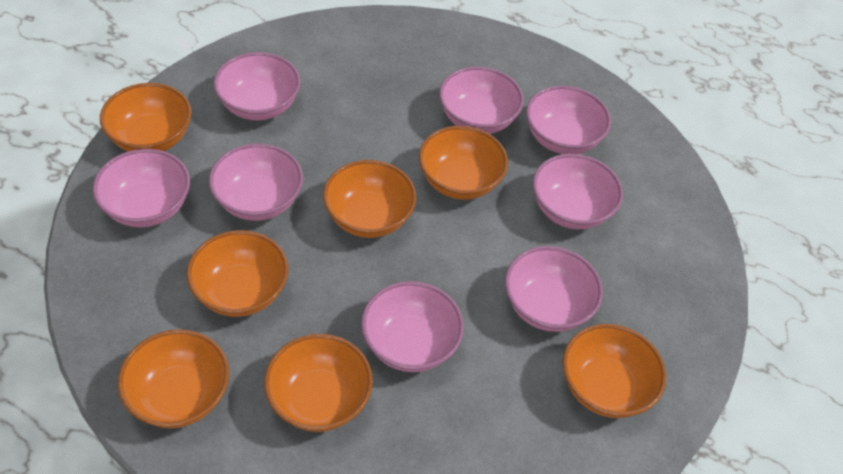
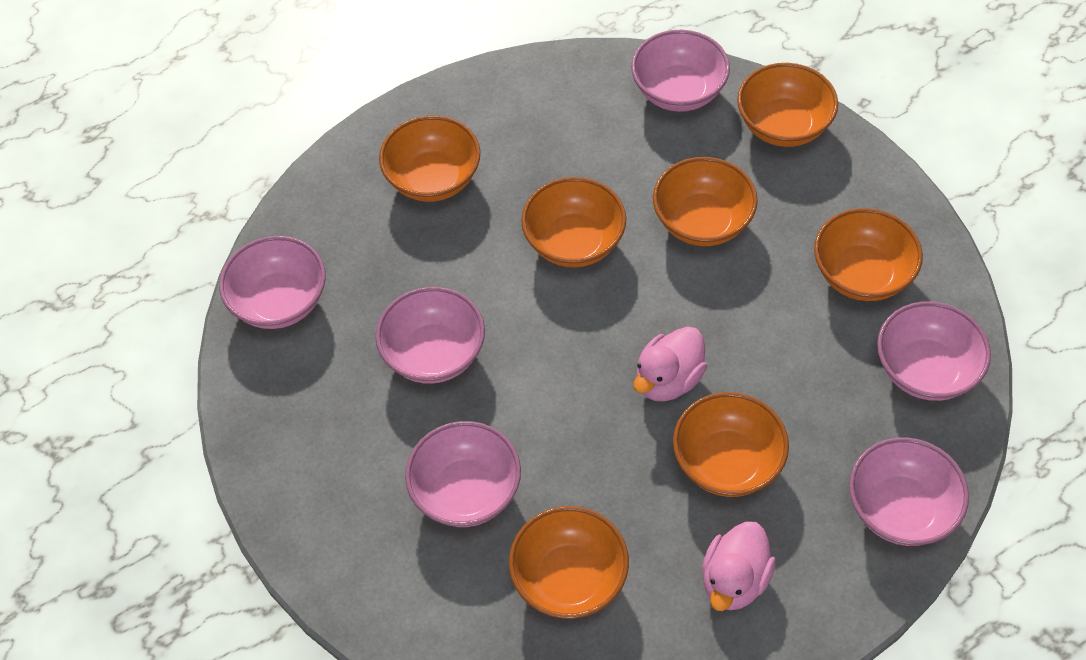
pink bowl: [93,149,190,227] [209,143,303,221] [214,52,301,120] [361,281,464,372] [439,66,524,134] [505,246,603,332] [526,86,611,154] [533,154,623,229] = 8 -> [219,236,326,329] [375,287,485,384] [405,421,521,527] [631,30,730,112] [849,437,969,546] [877,301,991,401] = 6
pink duck: none = 0 -> [633,326,707,402] [702,521,776,611] = 2

